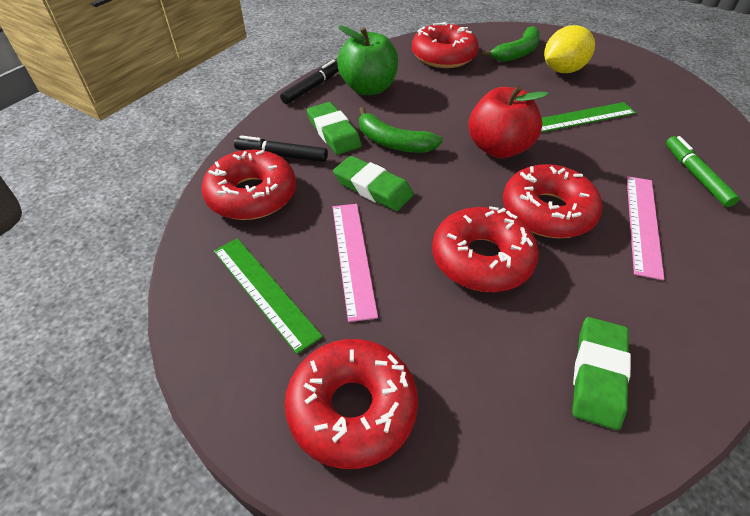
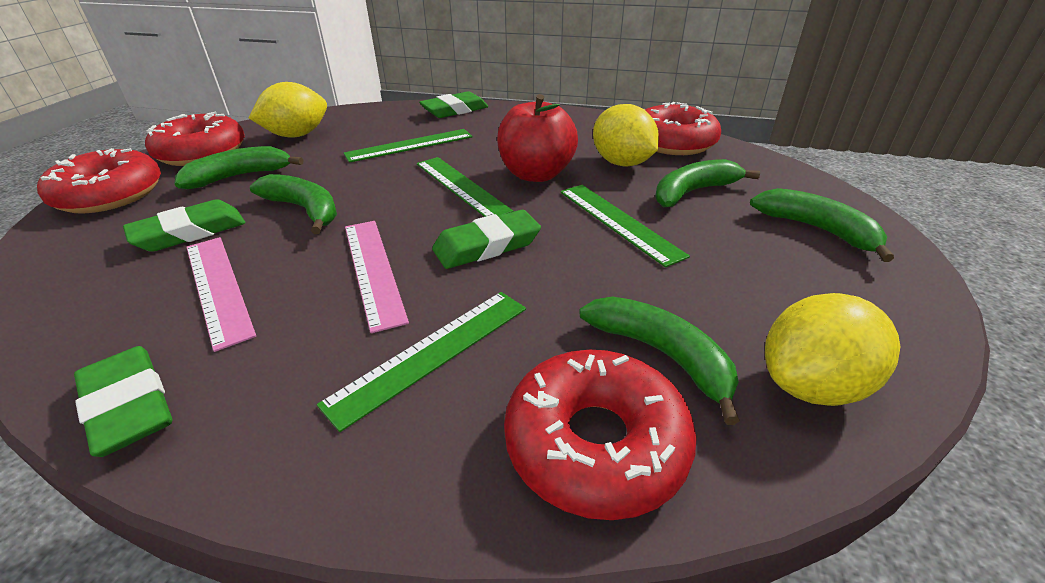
black marker: [234,135,328,162] [280,60,339,104] = 2 -> none = 0
green apple: [337,25,398,95] = 1 -> none = 0
green banana: [359,107,443,153] [481,26,540,62] = 2 -> [174,146,303,189] [250,174,337,234] [579,297,740,425] [655,159,760,207] [750,188,894,262] = 5
green eraser: [307,102,362,155] [333,156,414,211] [572,317,631,430] = 3 -> [74,346,173,457] [123,199,245,252] [419,91,488,118] [432,210,541,269] = 4
green marker: [666,136,739,207] = 1 -> none = 0
green ruler: [214,238,323,354] [541,102,636,132] = 2 -> [317,292,526,432] [344,129,473,163] [417,157,513,217] [560,185,690,267] = 4
red donut: [201,150,296,220] [285,339,418,469] [412,22,479,68] [432,206,539,292] [503,164,603,238] = 5 -> [37,148,161,214] [145,111,245,166] [504,350,697,520] [645,102,721,155] = 4
yellow lemon: [544,25,595,73] = 1 -> [249,82,327,137] [593,104,659,166] [765,293,900,406] = 3

